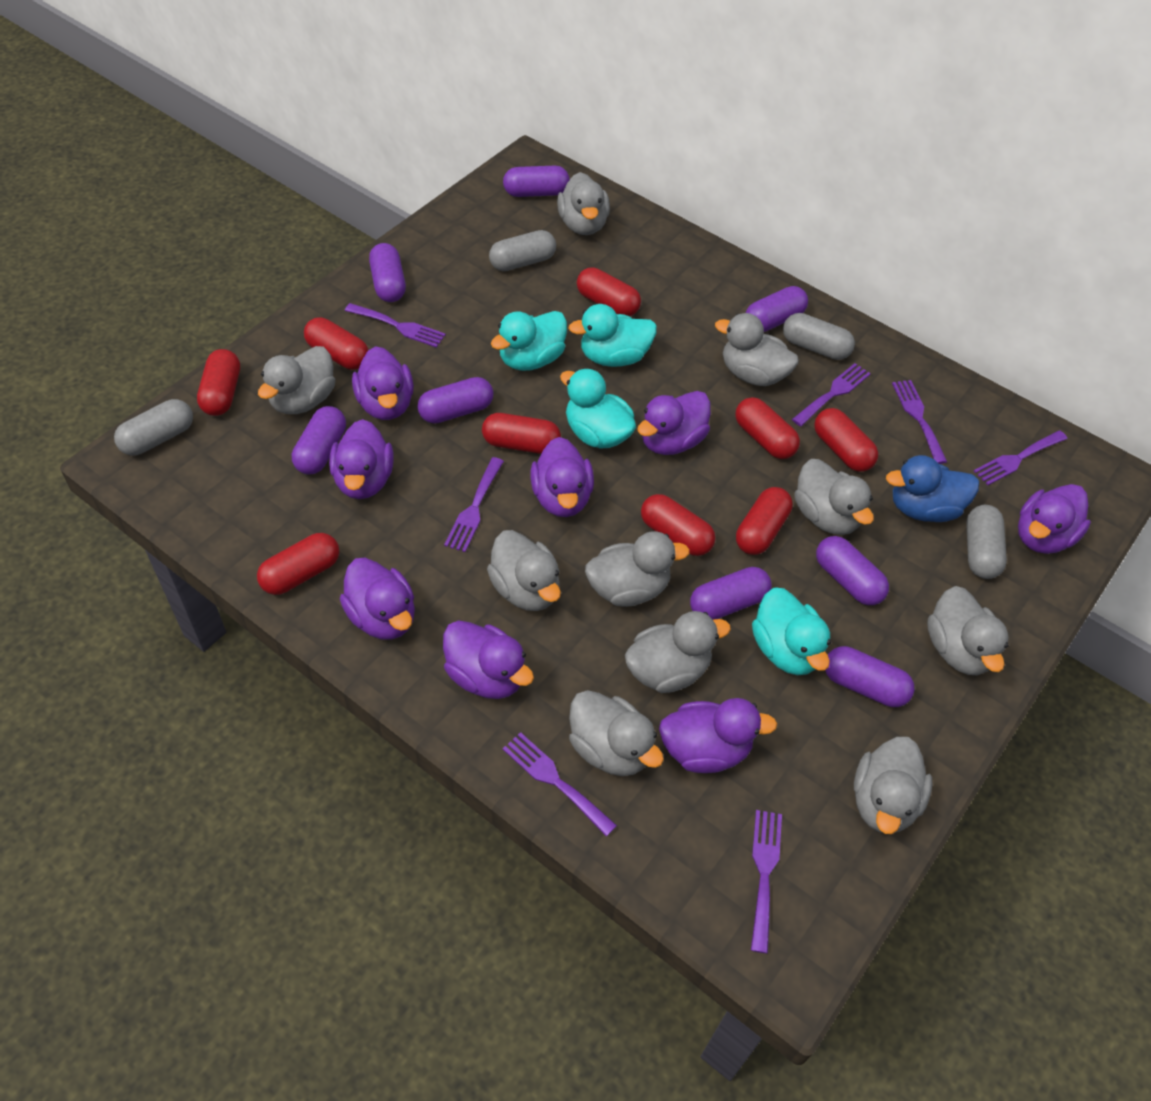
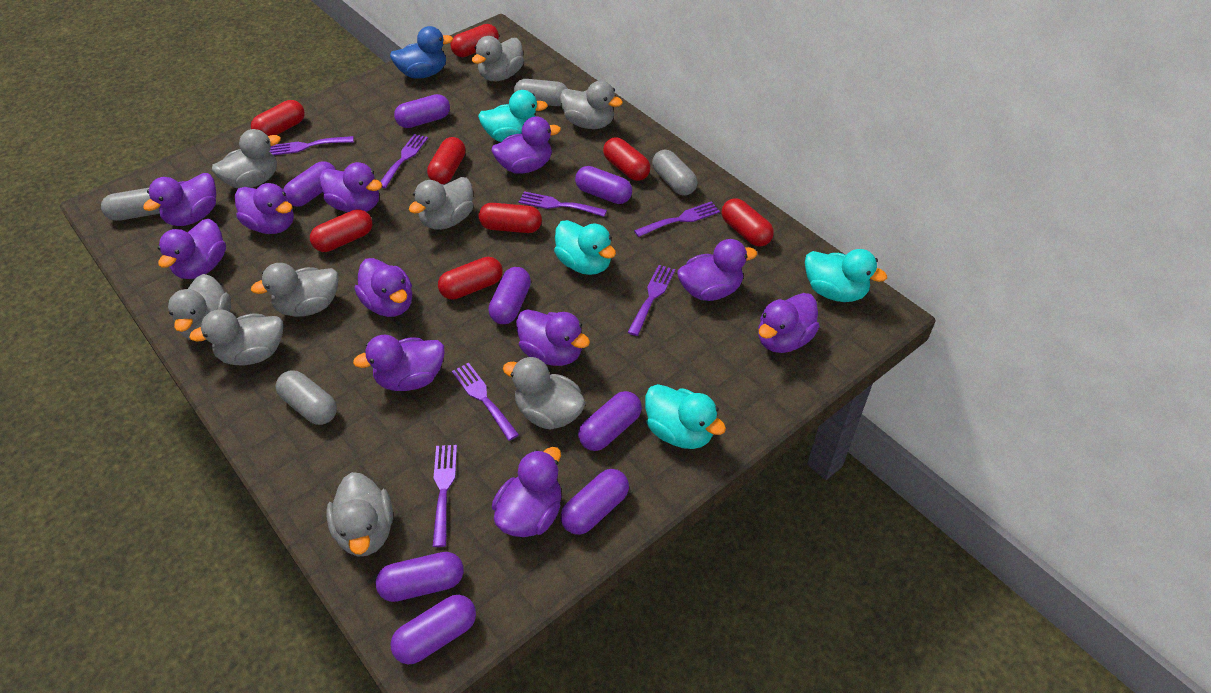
grey duck: [258,346,335,414] [487,530,561,611] [557,172,610,235] [569,690,664,776] [585,531,690,607] [625,611,731,693] [715,313,799,386] [794,459,874,535] [854,737,932,834] [927,586,1009,675] = 10 -> [168,274,231,340] [189,309,283,365] [212,129,281,188] [251,263,338,317] [326,472,393,556] [409,177,473,230] [472,36,524,81] [503,357,586,430] [560,81,623,129] = 9
purple duck: [329,419,393,499] [340,557,415,640] [352,346,414,420] [443,620,534,699] [530,437,594,517] [637,391,711,455] [659,698,777,773] [1018,484,1091,554] = 8 -> [143,173,216,226] [158,219,226,279] [235,183,294,234] [320,162,382,212] [353,335,444,391] [355,258,412,317] [492,116,561,174] [492,447,561,537] [516,309,590,366] [677,239,757,301] [758,293,820,353] = 11
red capsule: [197,349,240,416] [257,533,339,595] [304,317,368,370] [482,413,561,454] [577,267,641,316] [641,494,716,556] [735,397,800,459] [736,487,793,555] [814,408,879,472] = 9 -> [251,100,305,136] [310,209,372,252] [427,137,466,184] [438,257,503,300] [450,24,499,57] [479,203,542,233] [603,137,651,181] [722,198,774,247] = 8

